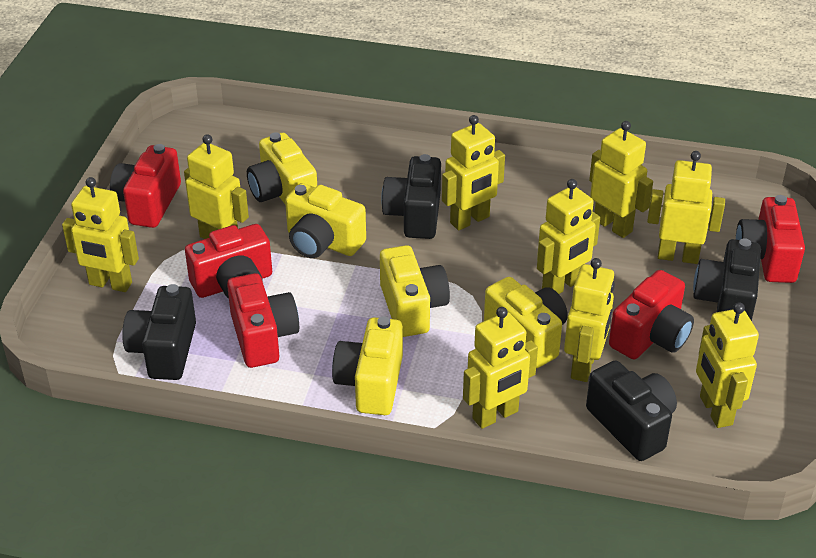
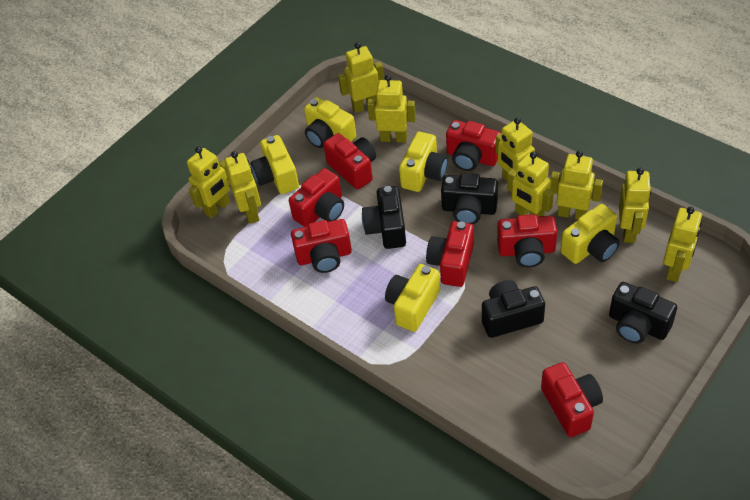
red camera: [110,144,181,228] [185,224,272,299] [227,273,299,368] [609,270,694,359] [736,195,805,283] = 5 -> [289,168,344,227] [291,219,352,273] [323,133,376,190] [426,221,474,287] [446,120,501,171] [497,214,557,267] [541,362,603,437] = 7

